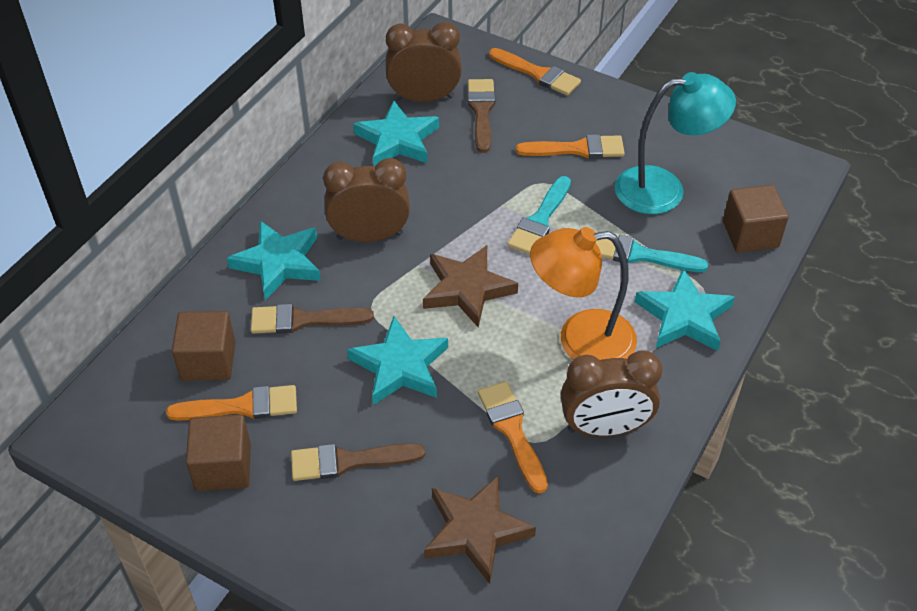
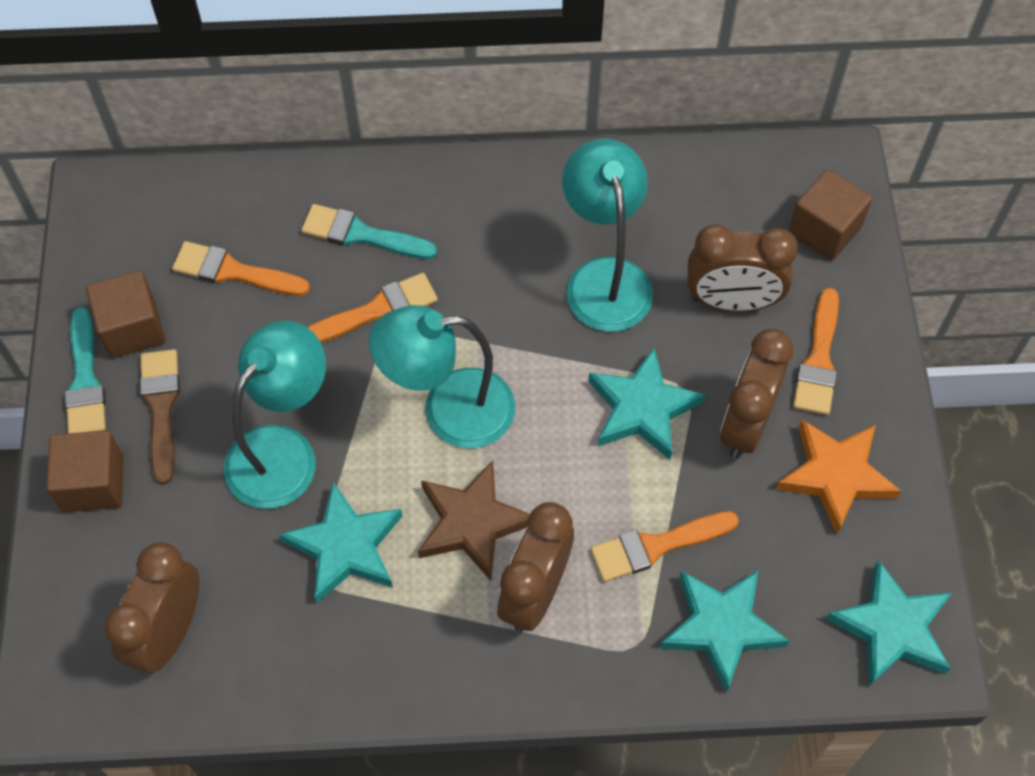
brown brush: [251,304,374,334] [291,443,425,481] [468,79,495,153] = 3 -> [140,349,180,484] = 1
brown clock: [323,158,410,242] [386,22,462,102] [561,351,662,437] = 3 -> [104,542,200,673] [497,502,574,632] [688,224,798,311] [720,329,794,458] = 4
brown star: [423,245,518,328] [424,475,536,584] = 2 -> [418,461,530,581] = 1
orange lamp: [530,227,637,360] = 1 -> none = 0
orange star: none = 0 -> [776,420,901,534] = 1
turquoise lamp: [615,72,736,214] = 1 -> [224,321,326,509] [369,305,515,448] [562,138,653,332] = 3

